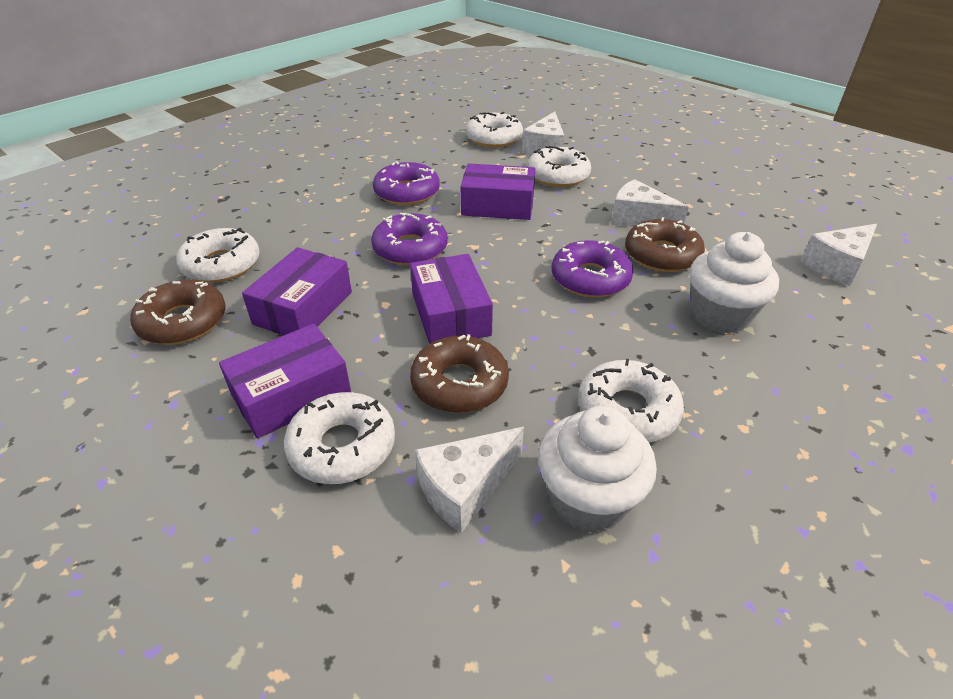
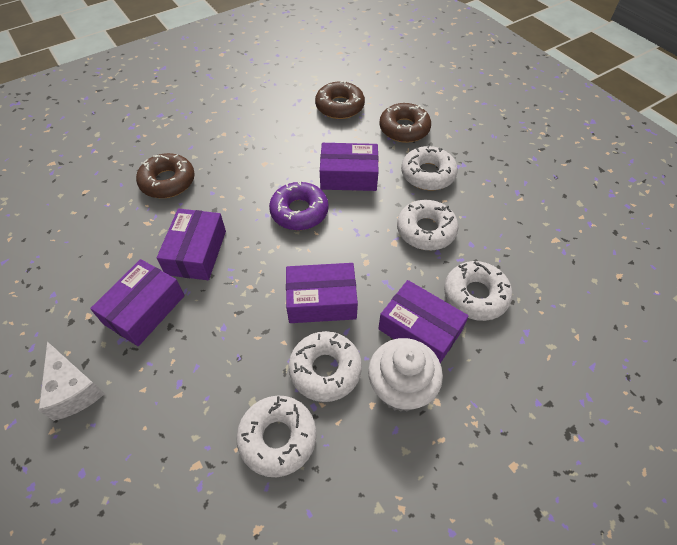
purple box: [219,324,351,438] [242,247,352,335] [410,254,493,344] [461,163,535,220] = 4 -> [90,259,184,346] [157,209,226,280] [286,263,358,323] [320,143,379,191] [378,280,469,363] = 5
purple donut: [371,212,447,265] [373,161,440,205] [552,240,634,298] = 3 -> [269,181,329,230] = 1
white cheese: [415,427,524,533] [522,112,564,155] [611,179,689,227] [801,224,877,286] = 4 -> [39,342,105,421] = 1
white cupcake: [538,406,657,533] [690,232,779,334] = 2 -> [368,338,443,412] = 1

